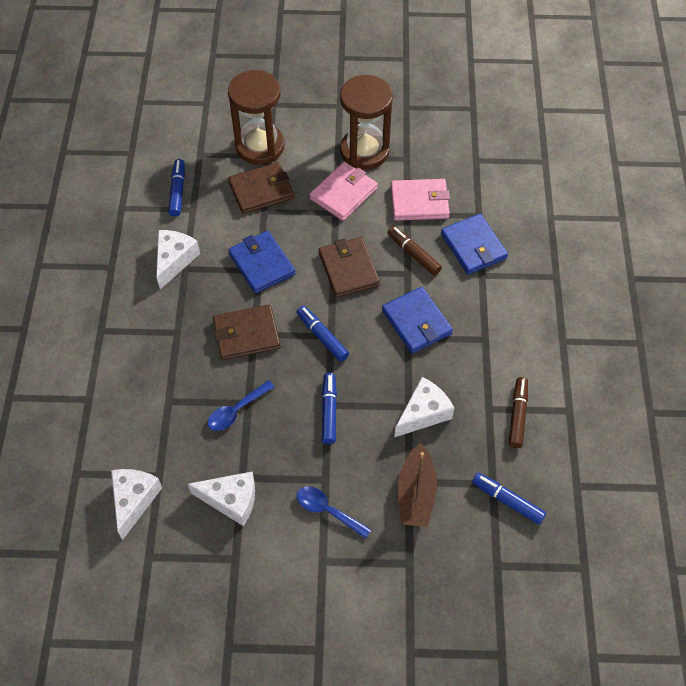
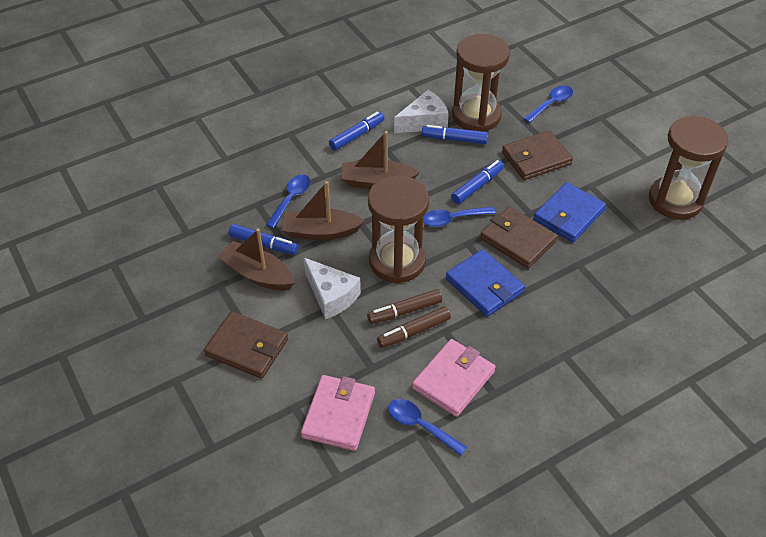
blue spoon: [208,380,275,431] [297,486,371,539] = 2 -> [266,174,311,228] [388,399,467,456] [423,207,496,227] [523,85,573,123] = 4
blue wallet: [228,231,296,294] [382,287,453,354] [441,214,508,275] = 3 -> [446,249,525,317] [534,182,606,242] = 2
brown boat: [398,443,437,527] = 1 -> [218,228,295,291] [282,181,365,240] [341,131,420,189] = 3
brown hourglass: [228,70,284,165] [340,75,393,170] = 2 -> [368,176,429,284] [452,34,510,132] [649,115,728,220] = 3
white cheese: [111,469,162,540] [156,230,200,289] [188,472,255,526] [395,377,454,437] = 4 -> [304,258,361,319] [394,90,449,133] = 2

